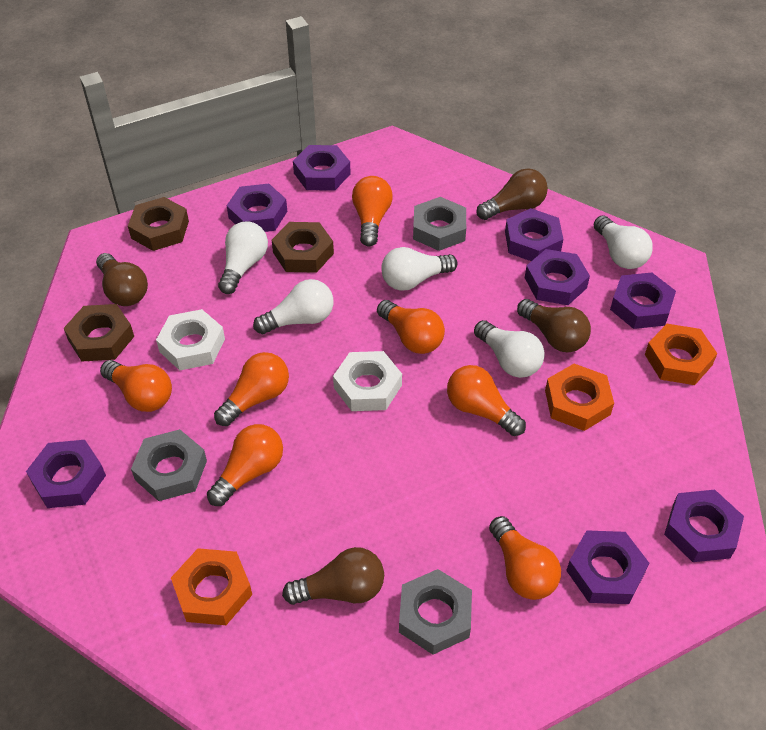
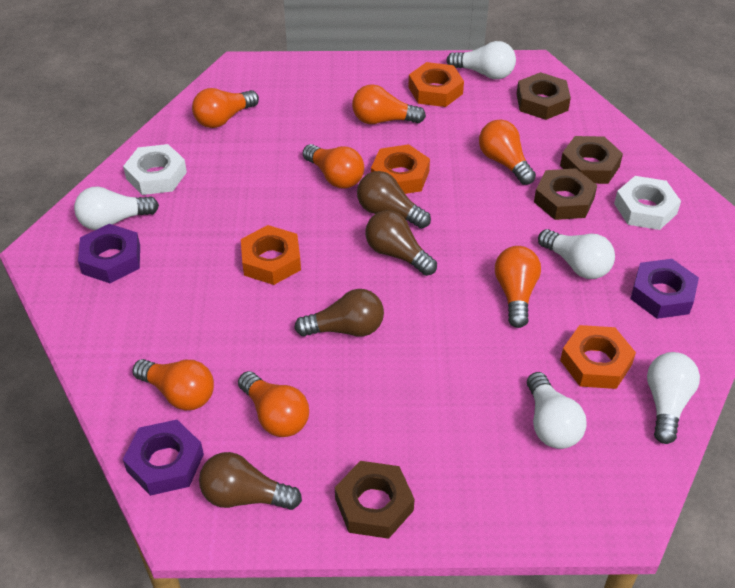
brown nut: [64,304,134,362] [128,197,189,251] [272,222,334,273] = 3 -> [335,461,415,539] [517,72,571,120] [534,168,597,220] [560,136,623,184] = 4
grey nut: [131,429,207,501] [399,569,472,655] [413,197,466,251] = 3 -> none = 0
orange nut: [171,548,252,625] [545,364,614,431] [645,324,717,385] = 3 -> [241,225,301,285] [371,144,430,194] [408,62,464,107] [560,325,636,389] = 4
purple nut: [26,440,106,508] [226,184,287,232] [293,145,351,191] [505,208,563,261] [525,249,590,305] [566,530,649,604] [610,273,676,329] [664,490,744,562] = 8 -> [78,224,140,283] [123,420,204,496] [630,259,699,319] = 3

